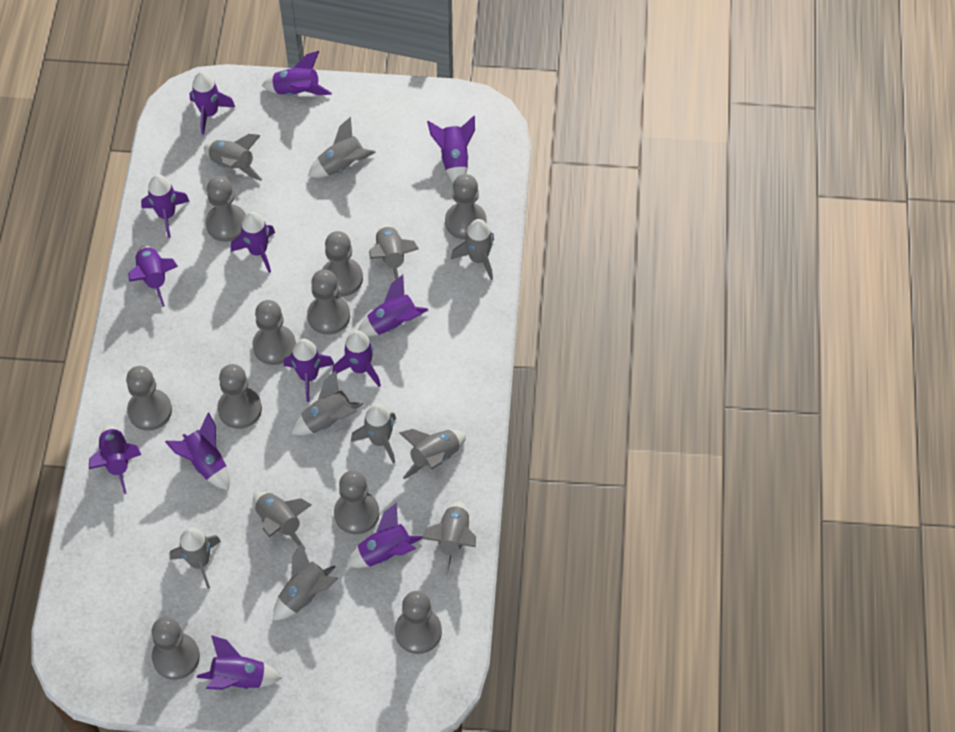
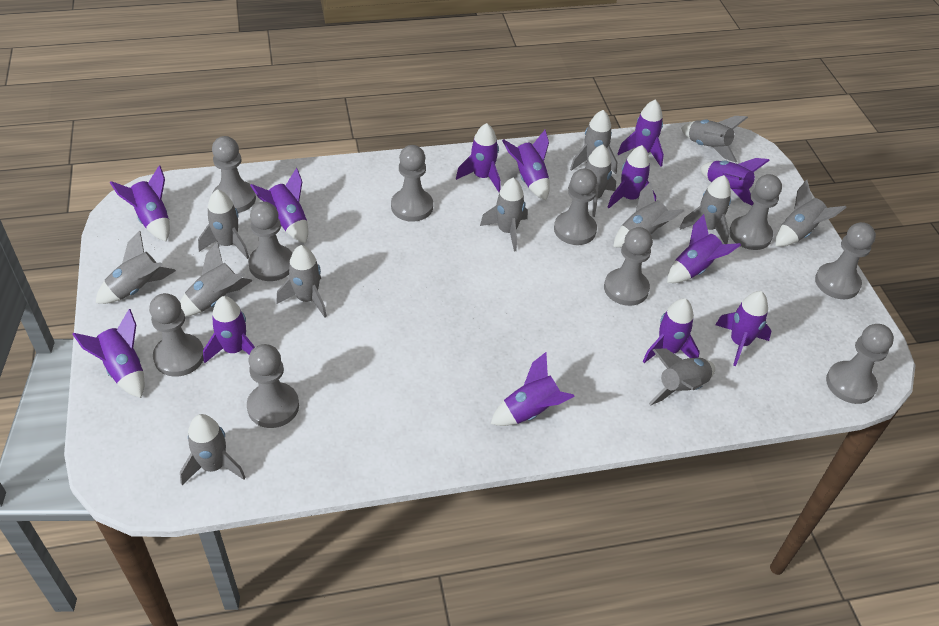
grey rocket: [170,528,221,589] [204,134,262,181] [253,492,312,550] [273,543,339,621] [291,371,364,435] [308,117,376,178] [351,404,396,464] [369,224,419,279] [399,429,466,479] [422,501,476,575] [451,219,494,280] = 11 -> [96,231,176,304] [180,242,252,317] [180,414,246,485] [198,189,249,259] [276,245,327,318] [480,178,528,251] [568,144,616,217] [570,110,617,174] [613,181,684,248] [649,348,715,405] [680,175,731,244] [681,116,748,162] [775,180,847,247] = 13

